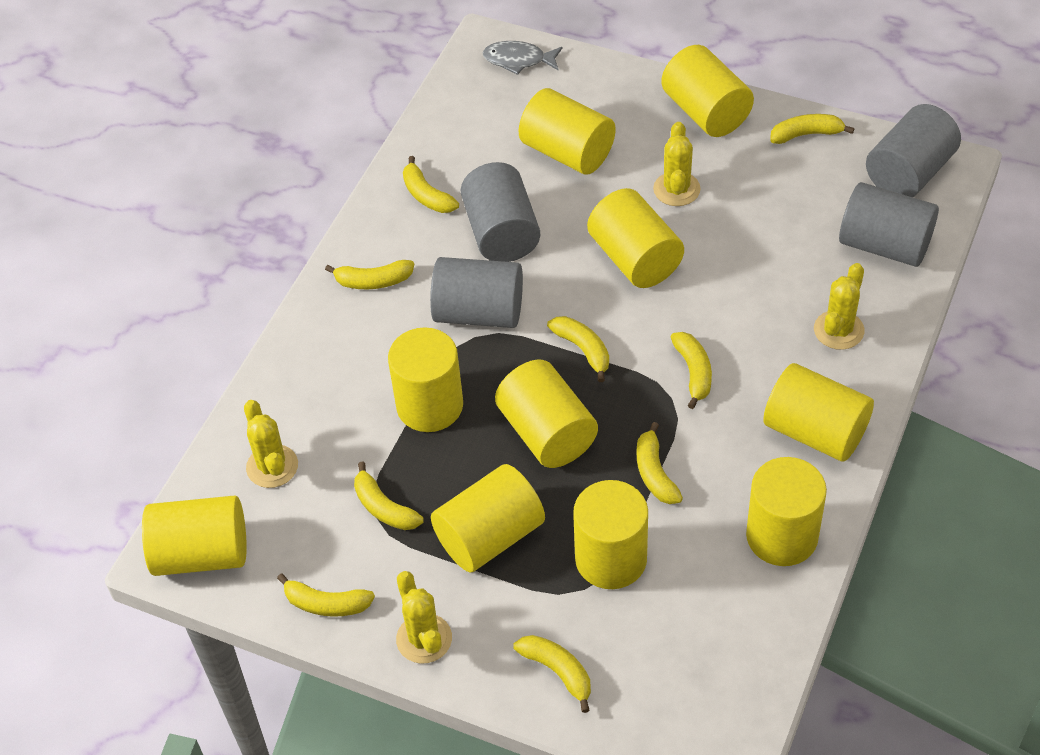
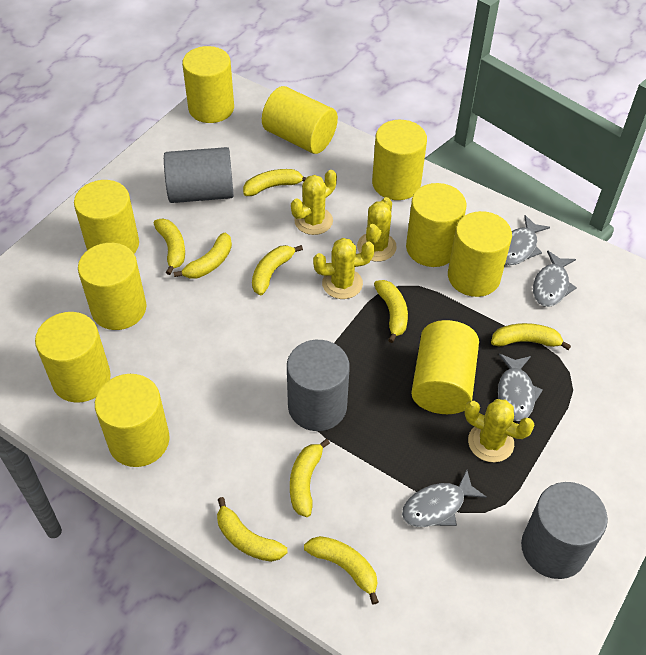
grey cylinder: [430,257,523,328] [461,162,540,262] [839,182,939,267] [866,104,961,197] = 4 -> [164,147,234,203] [287,340,350,431] [521,482,608,579] = 3
grey fish: [483,41,563,75] = 1 -> [402,470,487,527] [498,354,543,421] [505,215,550,265] [533,250,577,307] = 4

